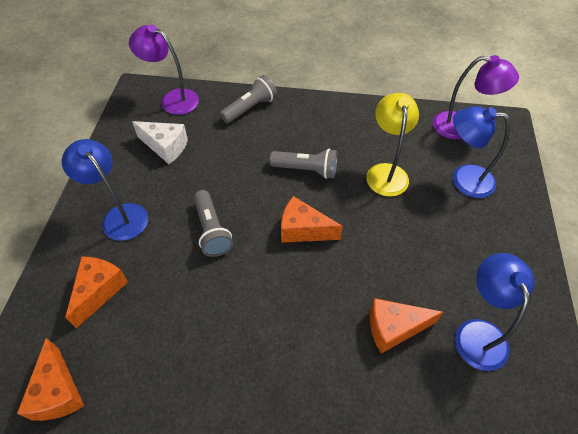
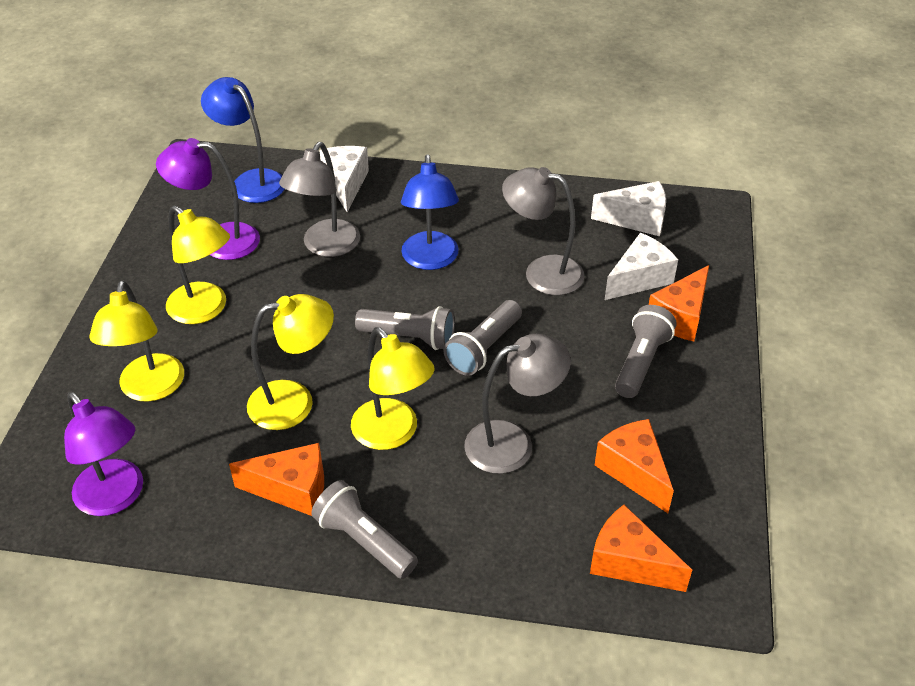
blue lamp: [62,139,148,241] [453,106,510,198] [455,253,535,371] = 3 -> [201,77,284,203] [401,154,459,270] = 2
grey flashlight: [194,190,233,257] [220,75,277,123] [270,149,337,179] = 3 -> [311,480,418,579] [355,306,455,350] [443,300,522,376] [615,305,677,398] = 4
grey lamp: none = 0 -> [279,142,360,257] [464,334,571,474] [502,167,585,295] = 3
white cheese: [132,121,188,164] = 1 -> [319,146,369,212] [591,181,666,236] [605,233,678,300] = 3
yellow lamp: [366,93,419,197] = 1 -> [89,280,184,402] [166,205,230,324] [247,294,334,430] [351,327,435,450] = 4

